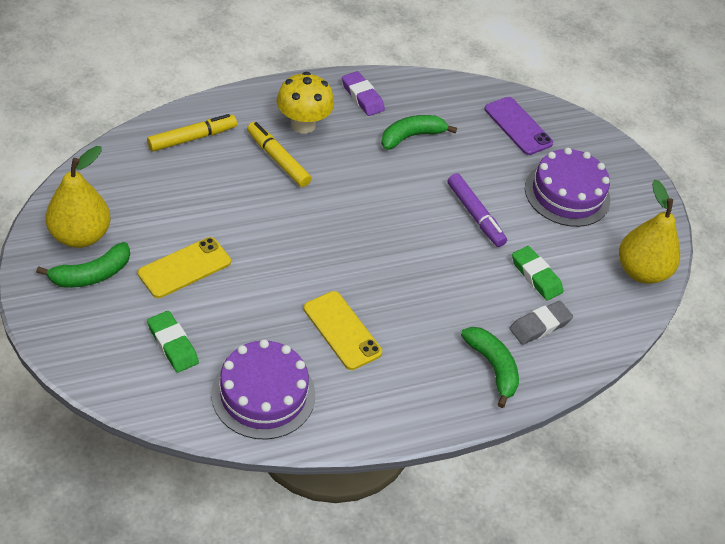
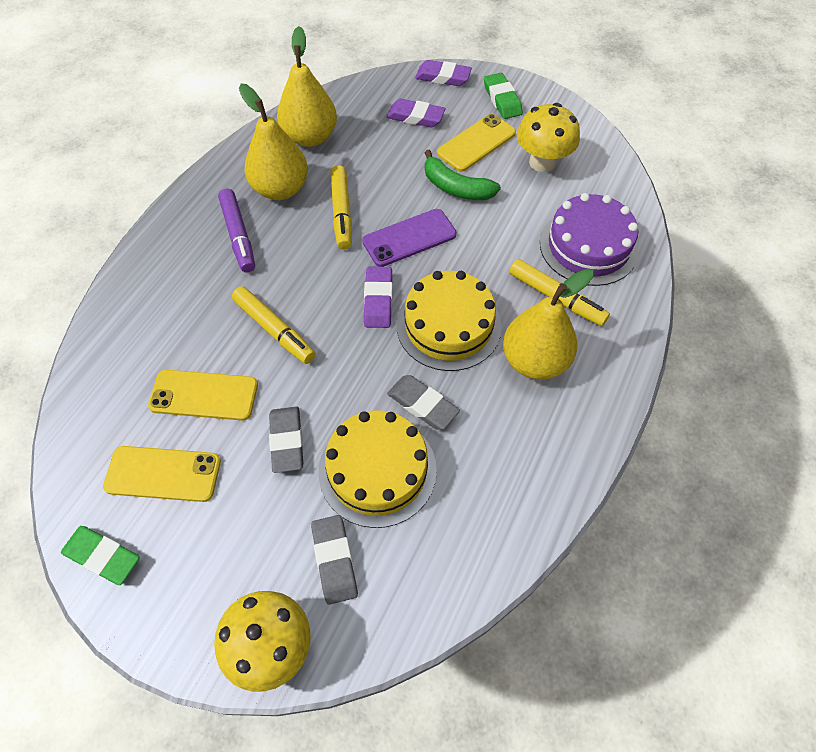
green banana: [36,242,130,288] [381,115,457,150] [461,327,519,408] = 3 -> [425,150,501,200] = 1
grey eraser: [509,301,573,345] = 1 -> [269,407,303,473] [311,515,358,605] [387,375,460,430] = 3
purple cake: [211,339,315,440] [525,148,610,227] = 2 -> [540,193,639,286] = 1
purple eraser: [342,71,385,116] = 1 -> [364,267,393,328] [387,99,446,127] [415,60,472,86] = 3
yellow cake: none = 0 -> [319,410,437,528] [397,271,502,371] = 2
yellow marker: [147,114,237,152] [247,122,312,187] = 2 -> [232,286,316,364] [330,165,352,250] [509,259,610,326] = 3
yellow mushroom: [276,72,334,134] = 1 -> [214,591,311,692] [517,103,580,172] = 2
yellow pear: [46,146,111,248] [619,180,680,284] = 2 -> [239,83,308,200] [277,26,337,147] [503,269,593,380] = 3
yellow phone: [138,237,231,298] [304,291,382,370] = 2 -> [103,446,221,502] [148,370,258,421] [437,114,516,172] = 3

